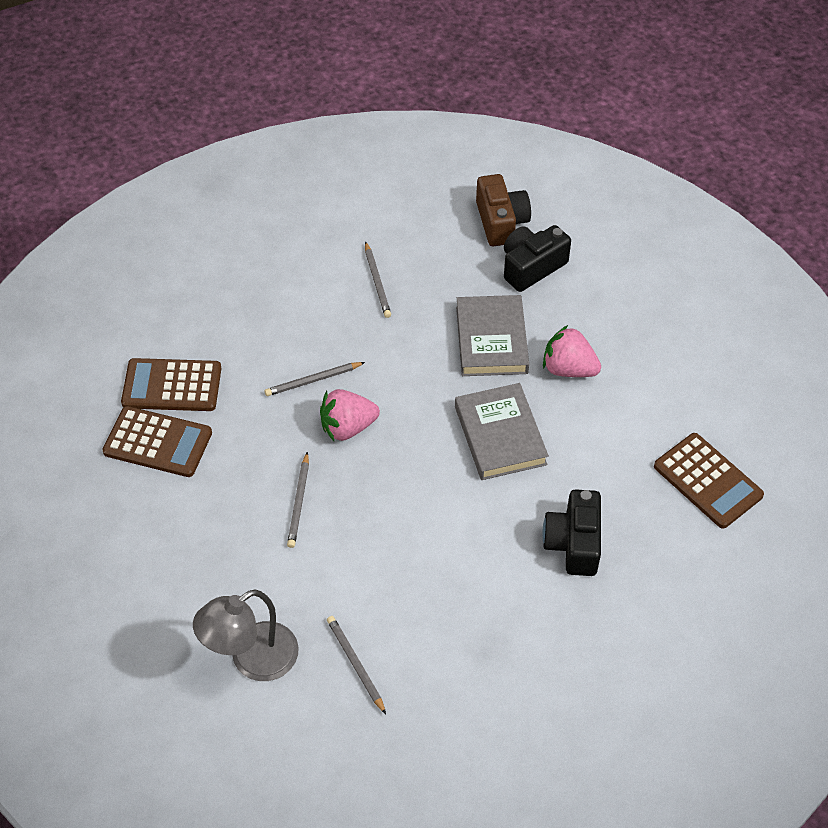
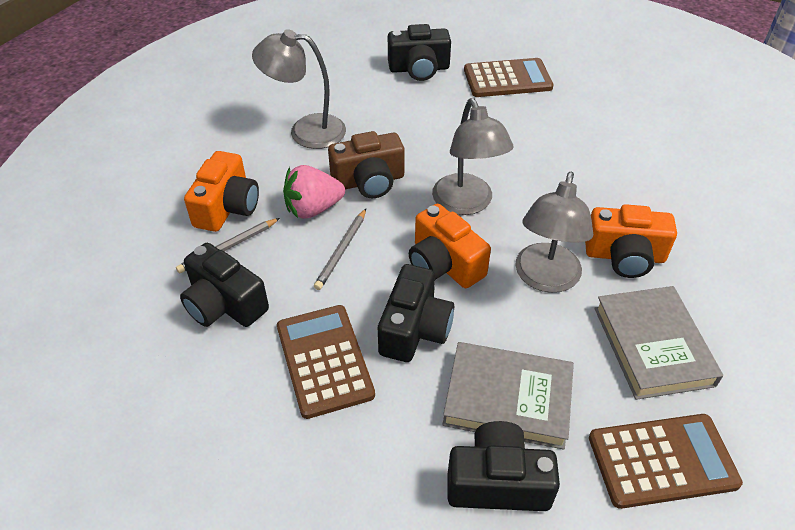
black camera: [504,225,571,292] [542,489,601,576] = 2 -> [180,243,269,327] [378,264,454,362] [388,24,451,81] [448,421,560,511] = 4
grey lamp: [193,589,299,681] = 1 -> [252,29,346,149] [432,98,514,215] [515,172,594,293] = 3
grey pencil: [265,362,365,396] [287,452,309,548] [327,616,386,714] [365,241,391,318] = 4 -> [176,218,280,273] [314,209,366,290] = 2
orange camera: none = 0 -> [184,151,259,232] [409,204,491,288] [585,204,677,278] = 3
pink strawberry: [320,389,380,441] [543,325,601,377] = 2 -> [283,165,345,219] = 1

